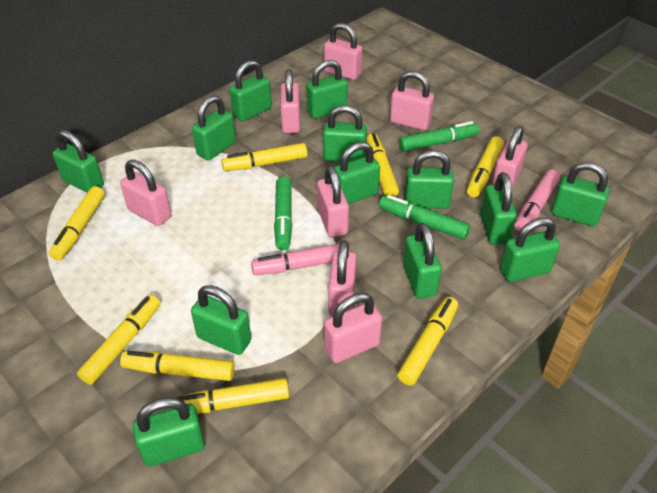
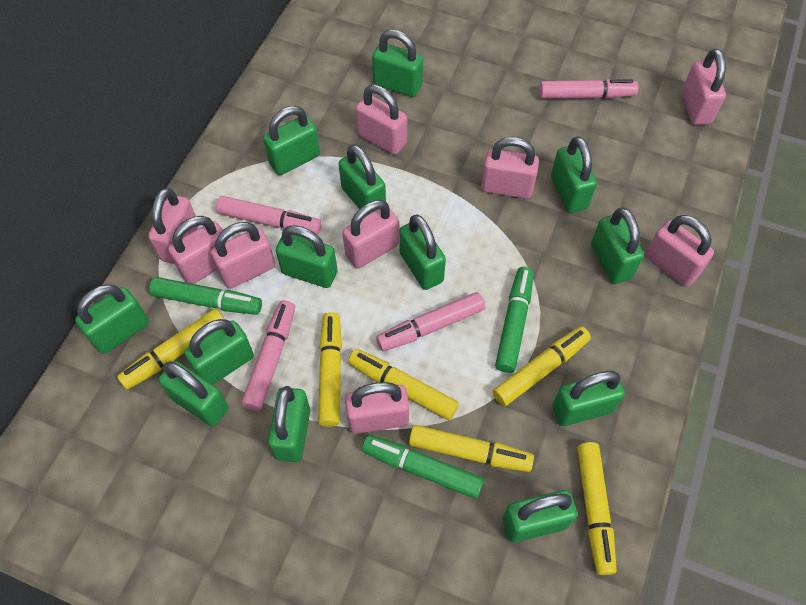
pink marker: [251,243,350,275] [514,169,560,232] = 2 -> [216,196,321,235] [241,300,295,411] [376,292,485,351] [539,79,638,99] = 4
pink padlock: [120,159,171,226] [280,69,300,133] [317,166,349,237] [324,23,362,80] [324,293,382,363] [328,240,357,316] [390,71,434,130] [491,126,528,188] = 8 -> [148,188,198,264] [168,216,228,284] [211,222,275,289] [342,200,399,268] [345,382,409,434] [356,85,407,155] [481,137,539,199] [645,215,714,287] [682,49,726,125] = 9
yellow marker: [49,186,105,261] [77,295,161,385] [120,351,235,381] [175,378,289,414] [221,143,308,171] [366,133,399,197] [398,297,458,386] [467,136,504,197] = 8 -> [117,309,225,390] [318,312,342,427] [348,349,459,420] [409,425,534,472] [492,326,591,407] [577,442,617,575] = 6

